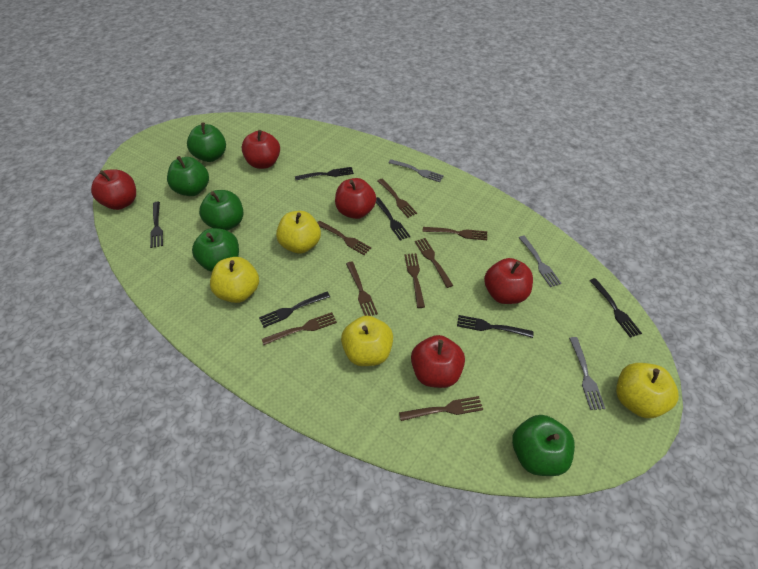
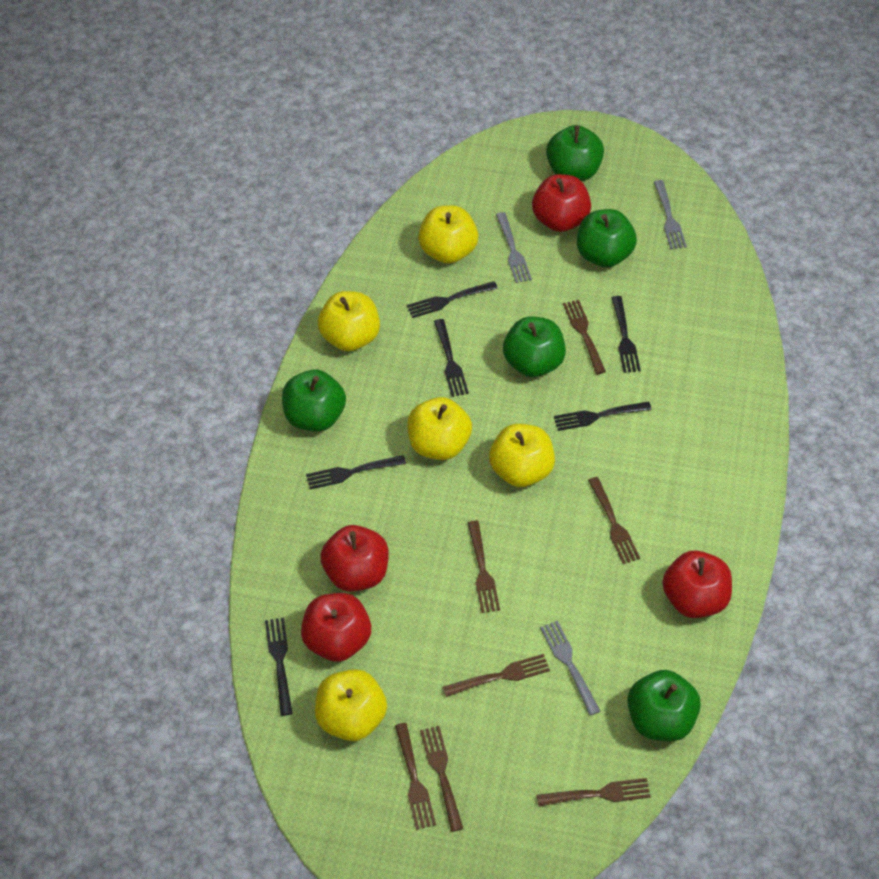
brown fork: [262,312,337,345] [317,221,371,255] [346,261,378,316] [378,179,417,218] [399,396,483,421] [404,253,425,308] [415,238,453,288] [422,227,487,240] = 8 -> [395,723,436,830] [420,726,463,832] [443,654,550,697] [468,521,500,613] [537,778,651,807] [563,300,606,374] [588,477,640,564] = 7
red apple: [91,169,136,210] [242,130,280,169] [335,178,376,219] [411,335,465,388] [484,258,533,304] = 5 -> [301,593,371,662] [320,525,389,592] [532,174,591,232] [663,551,732,618] = 4
yellow apple: [210,257,259,303] [276,211,321,254] [341,316,393,366] [616,363,679,418] = 4 -> [315,669,387,741] [318,291,380,351] [407,397,472,460] [418,205,478,264] [489,424,555,487] = 5

